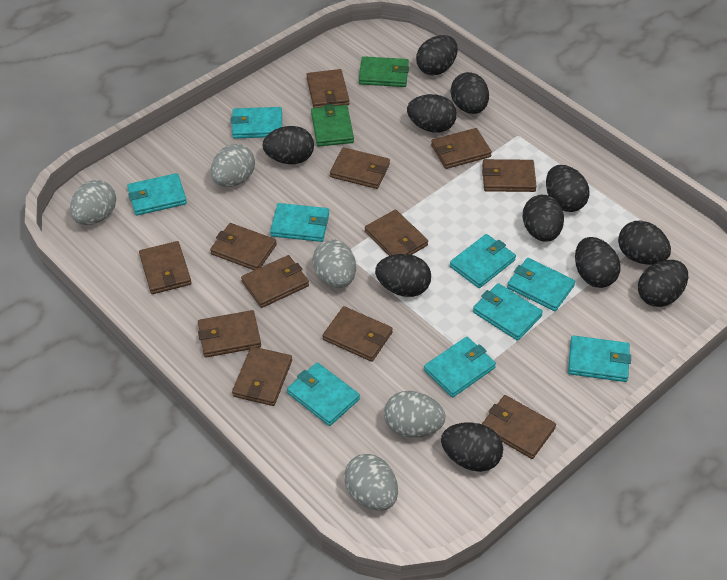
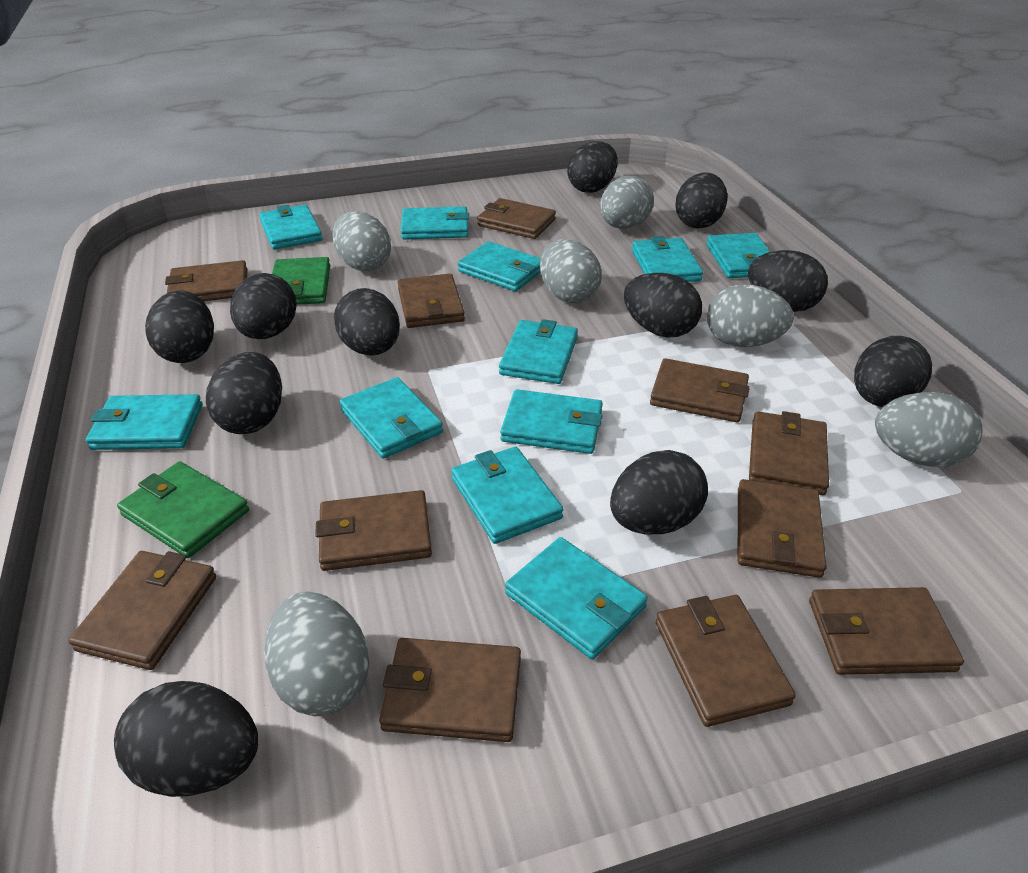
brown wallet: [139,241,192,294] [198,310,261,358] [210,223,277,270] [232,346,292,406] [241,255,309,308] [306,69,349,108] [323,306,393,362] [330,147,390,189] [365,210,428,256] [431,128,492,169] [482,159,537,192] [482,395,556,459] = 12 -> [68,551,216,670] [165,260,247,301] [315,490,432,571] [379,638,521,742] [398,273,465,328] [477,198,556,239] [650,358,750,422] [656,595,796,727] [738,479,827,578] [749,411,829,495] [809,587,964,675] = 11
grey egg: [70,180,116,225] [211,144,255,187] [312,240,356,288] [344,454,398,510] [384,391,445,438] = 5 -> [264,592,369,716] [332,211,391,271] [540,239,602,304] [600,176,654,229] [707,284,794,347] [875,392,983,467] = 6
turquoise wallet: [127,173,187,216] [231,107,282,139] [270,203,329,242] [287,362,360,426] [424,337,496,397] [450,234,516,288] [473,283,543,341] [507,258,575,311] [568,335,631,382] = 9 -> [86,394,202,450] [259,205,323,250] [339,377,443,459] [401,206,469,240] [451,447,563,544] [458,241,541,291] [499,319,578,384] [500,389,603,454] [505,537,648,659] [632,236,703,282] [706,233,770,278] = 11

